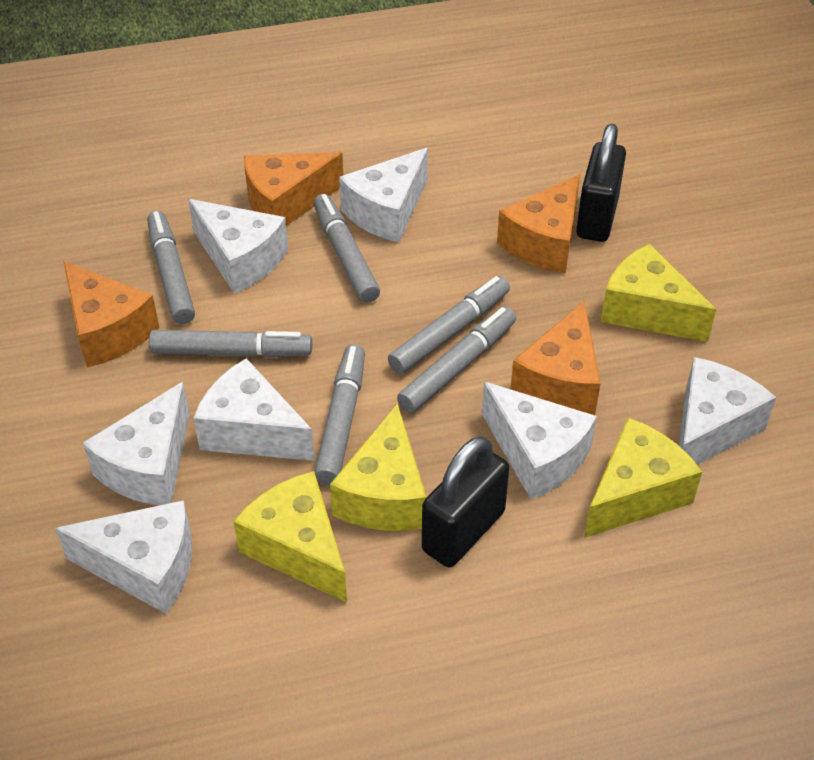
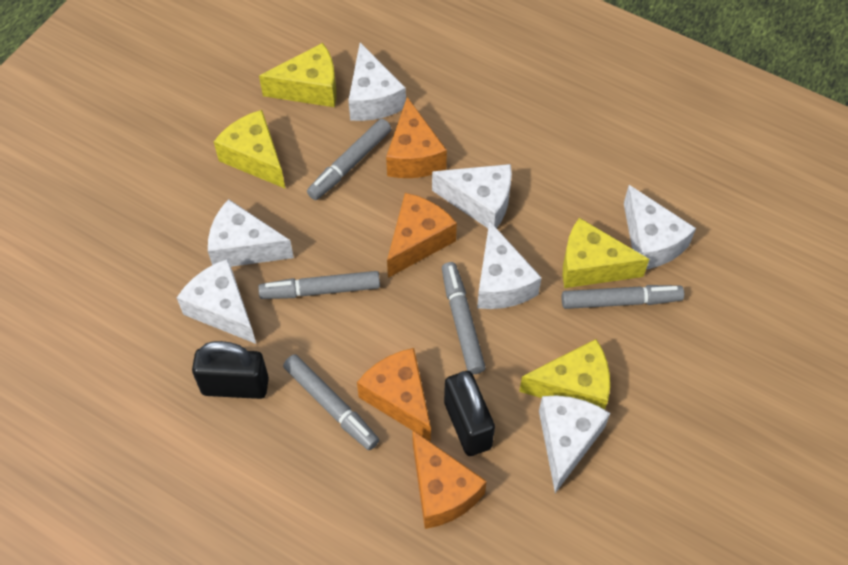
grey marker: [147,211,195,324] [149,330,312,358] [313,194,380,303] [314,344,365,485] [388,276,510,374] [397,307,516,413] = 6 -> [258,271,380,299] [283,354,379,450] [307,119,391,200] [442,262,486,374] [562,285,684,309] = 5

